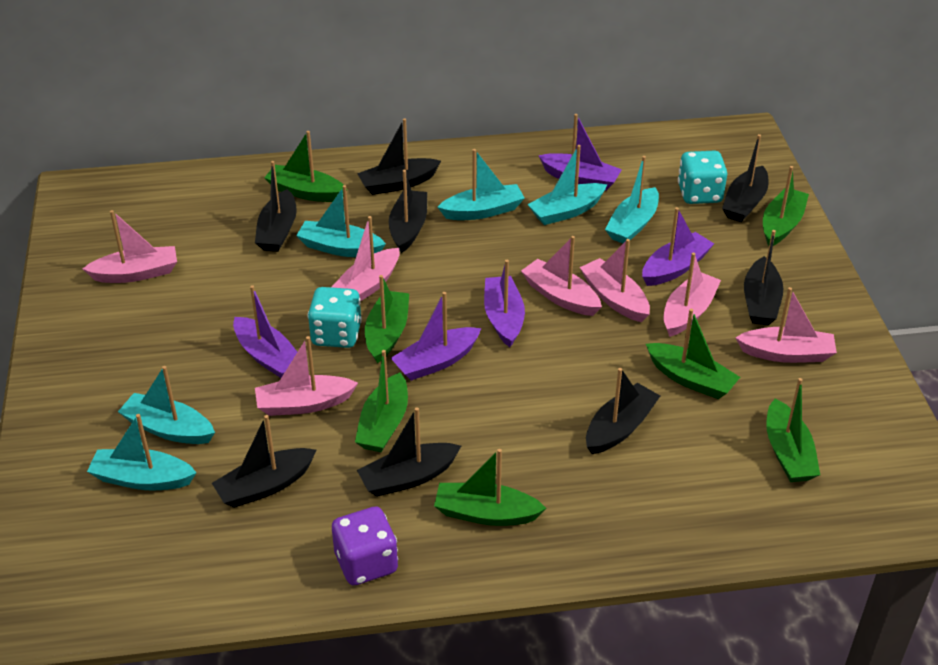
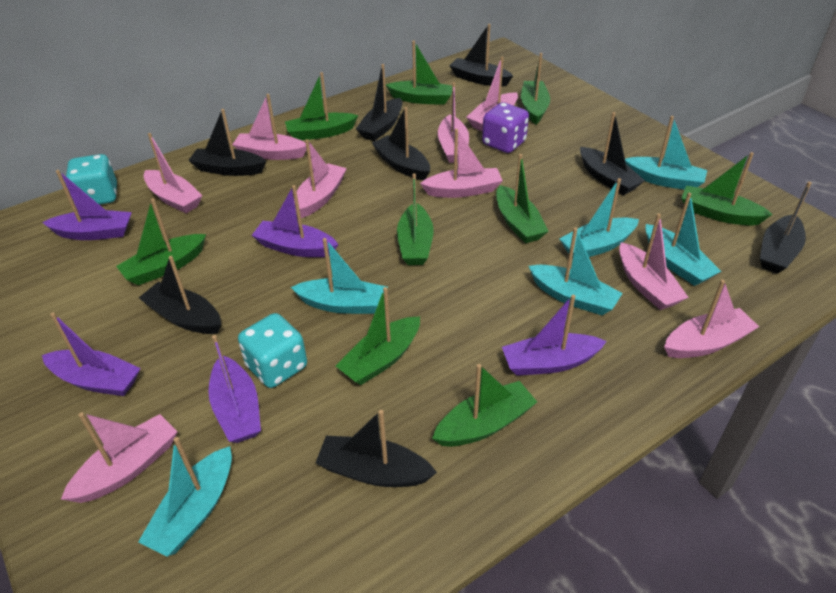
green boat: [264,131,347,202] [355,350,408,452] [365,275,409,363] [434,449,547,526] [646,309,740,399] [763,166,809,246] [766,378,820,482] = 7 -> [116,198,206,285] [285,72,358,140] [336,287,420,385] [386,41,452,105] [397,173,434,265] [432,364,537,447] [496,154,549,243] [521,53,550,124] [682,152,773,226] = 9
pink boat: [83,210,177,283] [255,336,358,416] [332,216,400,301] [521,236,602,316] [580,239,650,322] [664,253,721,337] [736,287,837,363] = 7 -> [61,412,178,503] [144,133,202,213] [232,94,307,160] [294,139,347,218] [420,129,503,198] [438,82,469,163] [466,57,518,132] [619,213,689,310] [664,280,759,358] = 9

